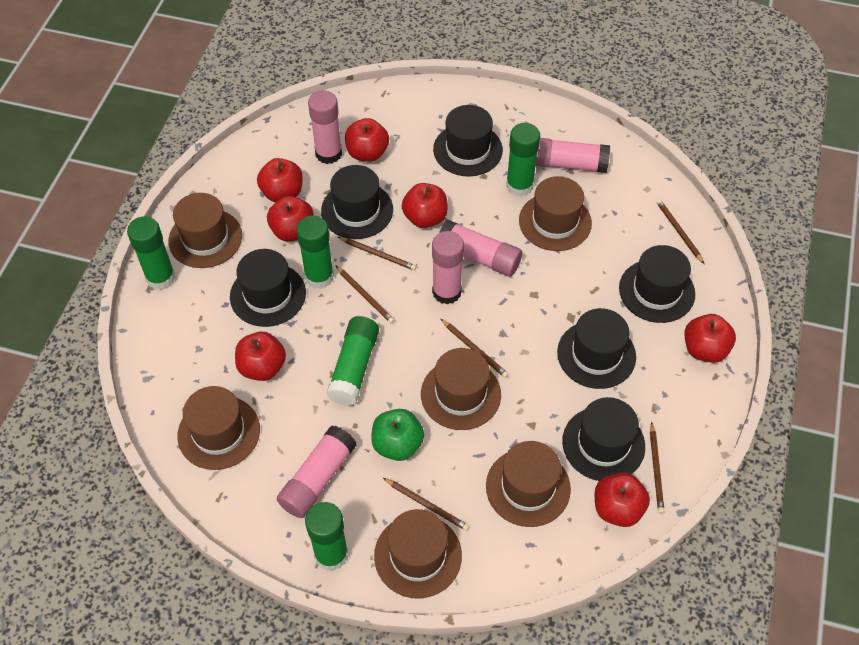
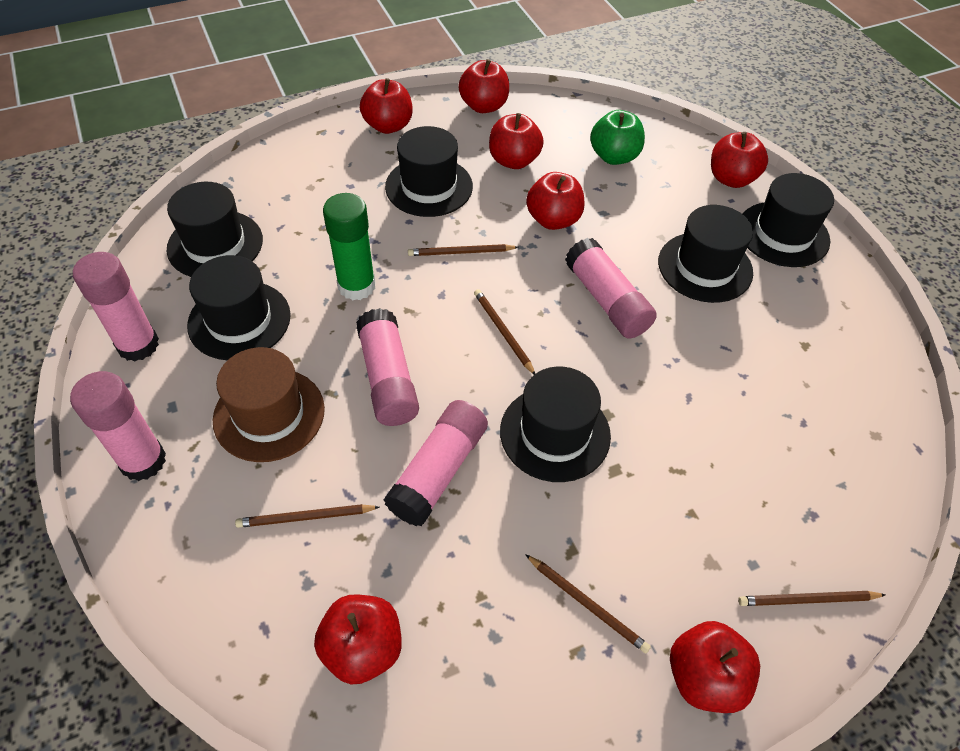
brown hat: [168,193,242,268] [177,386,260,470] [374,509,462,599] [421,348,501,430] [486,441,571,527] [519,176,592,251] = 6 -> [213,347,325,462] = 1
brown pencil: [335,265,394,323] [338,237,416,270] [383,478,470,531] [441,319,509,378] [650,422,665,514] [656,199,704,264] = 6 -> [235,504,380,528] [408,244,519,256] [474,289,535,375] [525,554,651,653] [738,591,885,606] = 5
green glue stick: [127,216,175,290] [296,215,334,289] [305,502,348,571] [326,316,379,406] [506,123,540,196] = 5 -> [323,193,375,300] = 1

